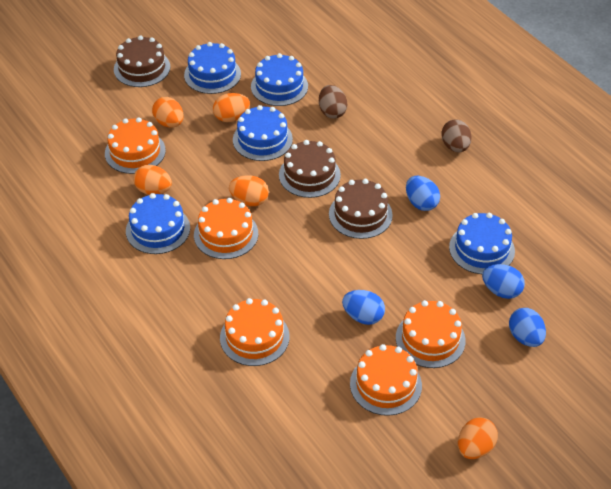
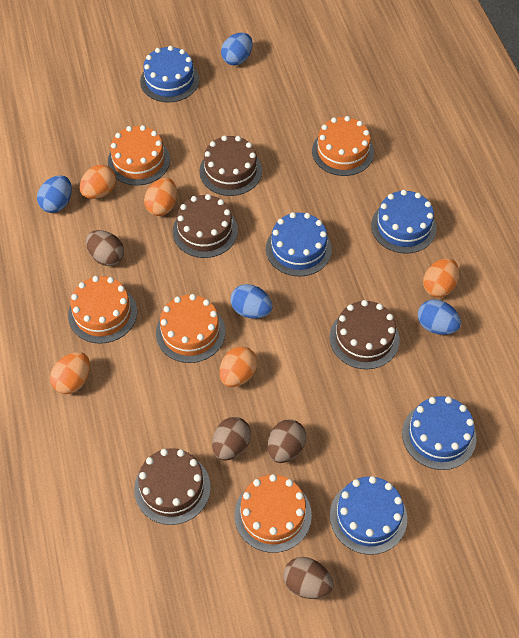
brown cake: [114,35,170,87] [279,140,341,198] [329,179,393,239] = 3 -> [134,448,211,525] [173,194,238,258] [199,135,262,196] [330,300,400,369] = 4
brown egg: [319,85,347,119] [441,119,472,152] = 2 -> [86,230,124,266] [212,417,251,461] [267,419,306,463] [283,557,334,599] = 4

